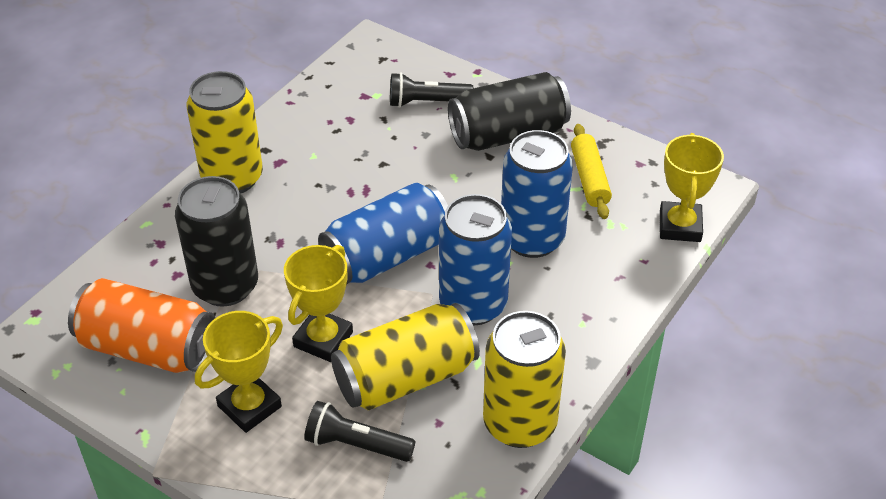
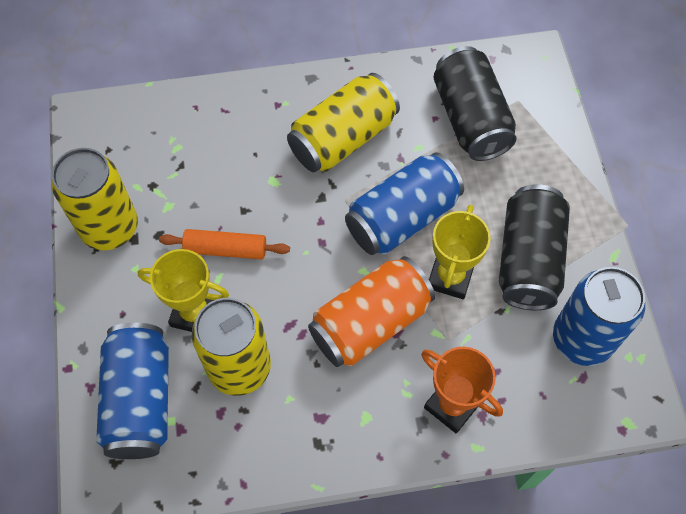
black flashlight: [304,401,415,462] [390,72,473,108] = 2 -> none = 0
orange rolling pin: none = 0 -> [159,229,290,259] = 1
orange trophy: none = 0 -> [421,347,503,434] = 1
yellow rolling pin: [571,124,612,219] = 1 -> none = 0
yellow trophy: [195,311,283,433] [284,245,353,362] [660,133,724,242] = 3 -> [137,249,229,332] [429,205,491,299] = 2

